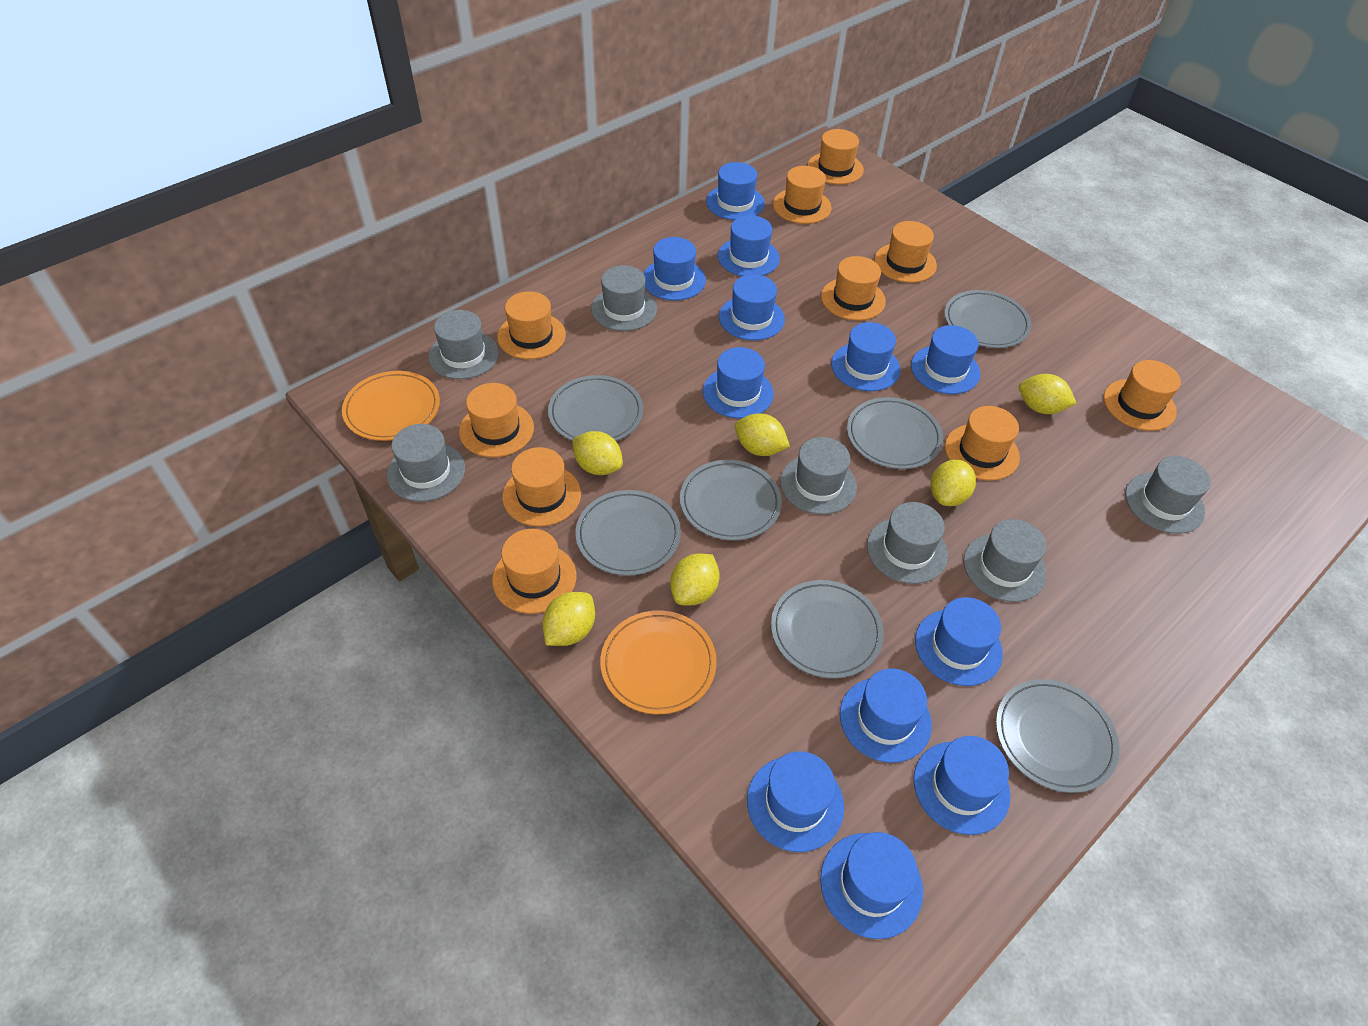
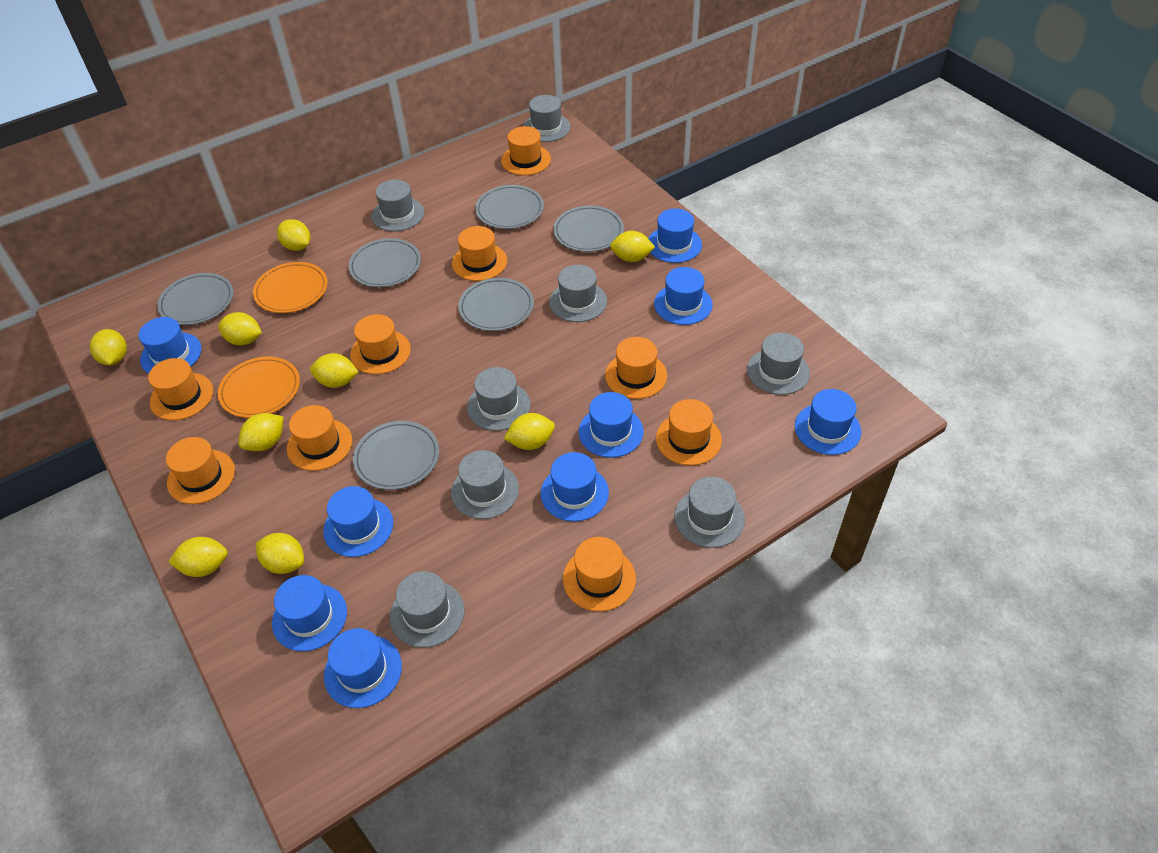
blue hat: [643,237,706,301] [703,347,774,419] [706,162,765,220] [718,215,780,276] [719,274,785,340] [747,751,844,852] [820,832,923,939] [831,322,900,391] [840,669,932,763] [911,325,980,394] [913,736,1011,835] [915,597,1003,686] = 12 -> [139,317,201,373] [272,575,347,651] [323,486,393,557] [324,628,402,708] [541,452,609,522] [579,392,644,458] [648,208,702,263] [654,267,713,325] [795,389,861,455] = 9
grey hat: [387,424,465,502] [428,310,499,379] [591,265,657,331] [780,437,857,514] [867,502,948,584] [963,519,1046,602] [1125,456,1211,534] = 7 -> [372,179,424,231] [390,571,464,648] [451,450,519,519] [467,367,530,431] [523,95,571,142] [549,265,607,322] [674,477,745,548] [747,332,810,395] = 8
grey plate: [548,375,643,441] [575,490,681,576] [680,460,782,541] [771,580,884,679] [847,397,943,469] [944,290,1031,348] [996,679,1119,793] = 7 -> [157,273,234,325] [348,238,421,287] [353,421,439,490] [458,278,534,331] [475,185,544,229] [553,206,624,252] = 6
orange hat: [459,383,534,458] [492,529,576,614] [497,291,566,359] [502,447,581,527] [773,166,832,224] [807,129,864,185] [821,256,886,321] [874,221,937,283] [945,406,1020,481] [1104,360,1181,431] = 10 -> [148,358,213,420] [166,437,235,504] [287,405,352,471] [350,314,411,374] [452,226,507,281] [501,126,551,175] [563,537,636,611] [605,337,667,399] [656,399,722,465] = 9
yellow lemon: [542,592,595,646] [572,431,623,475] [670,553,720,605] [735,413,790,456] [930,459,976,506] [1019,374,1077,414] = 6 -> [90,329,127,365] [169,537,228,577] [218,312,262,346] [239,413,284,451] [256,533,304,574] [277,219,310,251] [310,353,359,388] [504,413,555,450] [610,231,655,262] = 9

